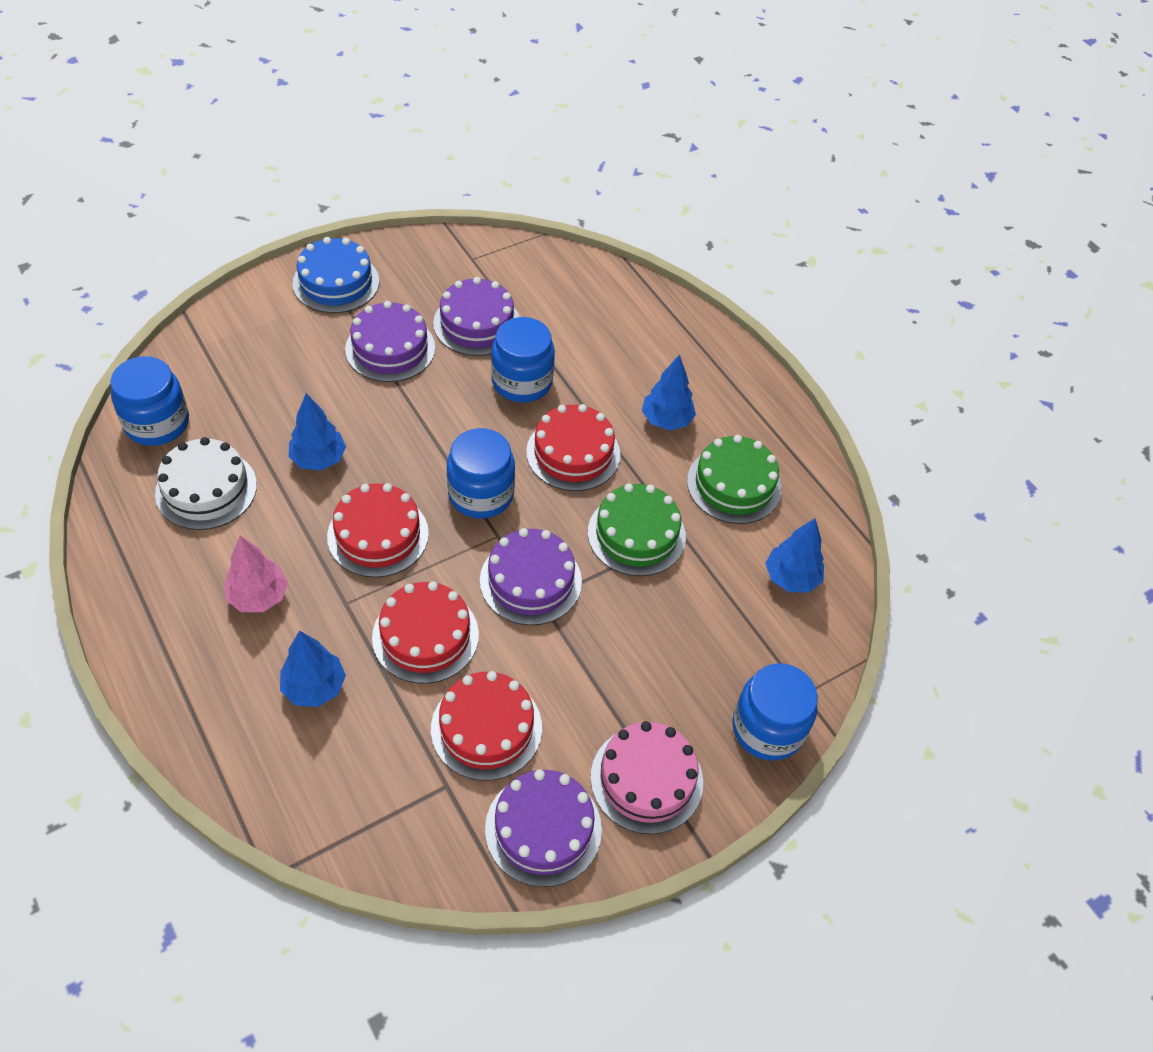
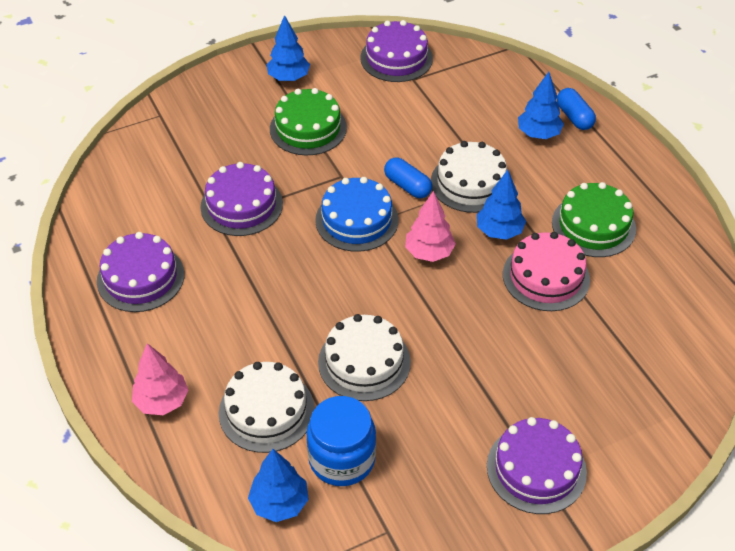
blue capsule: none = 0 -> [384,157,432,198] [557,88,596,130] = 2
blue jar: [110,356,189,446] [447,428,515,518] [491,317,555,403] [732,663,818,761] = 4 -> [307,396,376,486] = 1
pink tree: [225,536,288,612] = 1 -> [132,343,188,415] [405,191,456,262] = 2
red cake: [327,483,429,577] [372,581,479,684] [431,671,542,781] [526,404,620,491] = 4 -> none = 0
white cake: [155,437,257,530] = 1 -> [219,362,315,453] [318,314,411,401] [431,141,507,213] = 3

